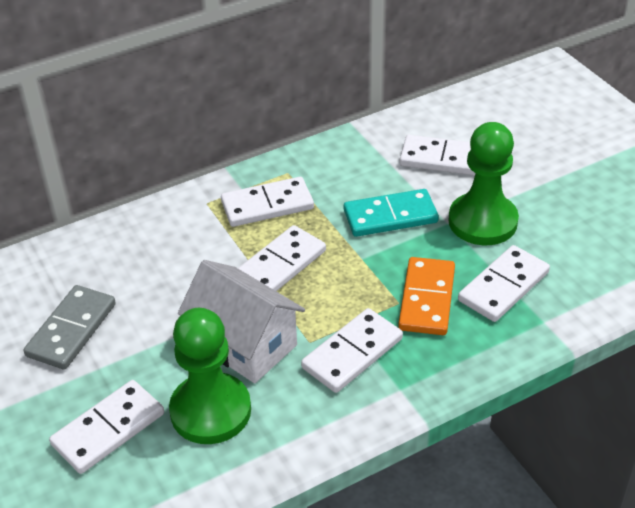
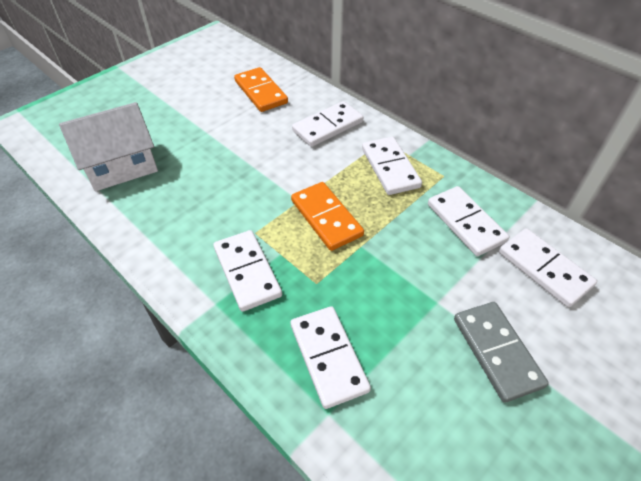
green pawn: [169,308,251,444] [449,122,519,245] = 2 -> none = 0
orange domino: [398,257,455,335] = 1 -> [234,67,288,112] [291,182,364,251] = 2
turquoise domino: [344,189,439,237] = 1 -> none = 0

